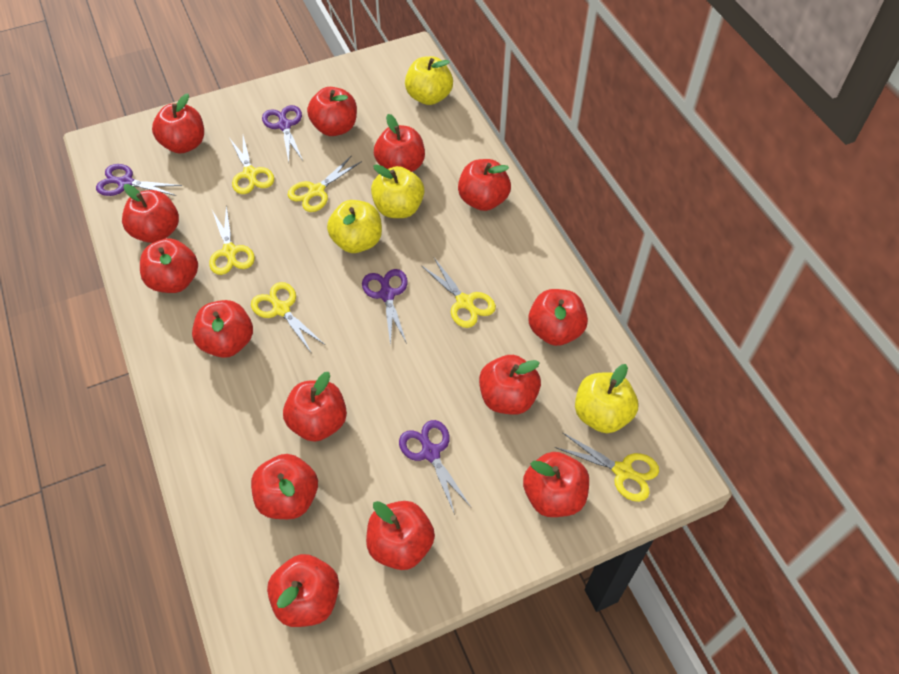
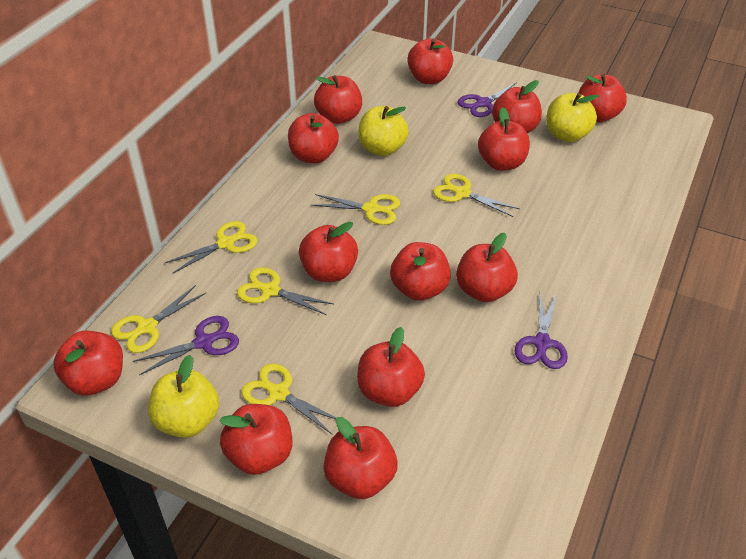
purple scissors: [96,164,182,196] [262,105,303,162] [362,269,408,347] [399,420,471,515] = 4 -> [133,316,239,375] [457,82,517,117] [515,294,568,369] = 3
red apple: [122,184,179,243] [140,238,198,293] [152,94,204,154] [192,300,253,358] [251,454,318,519] [267,554,339,627] [283,372,347,442] [307,87,357,136] [366,501,435,570] [374,114,425,172] [458,159,511,211] [479,355,541,415] [523,452,589,517] [528,289,588,346] = 14 -> [53,331,123,396] [219,404,292,475] [288,113,339,163] [299,222,358,282] [314,75,362,124] [323,417,398,499] [357,327,425,407] [390,242,451,301] [407,38,453,84] [456,233,518,302] [478,107,530,171] [492,80,542,133] [578,74,627,122] = 13
yellow apple: [327,200,382,253] [371,164,424,218] [405,56,453,105] [575,364,638,433] = 4 -> [148,355,219,438] [358,106,409,156] [546,93,599,142] = 3

